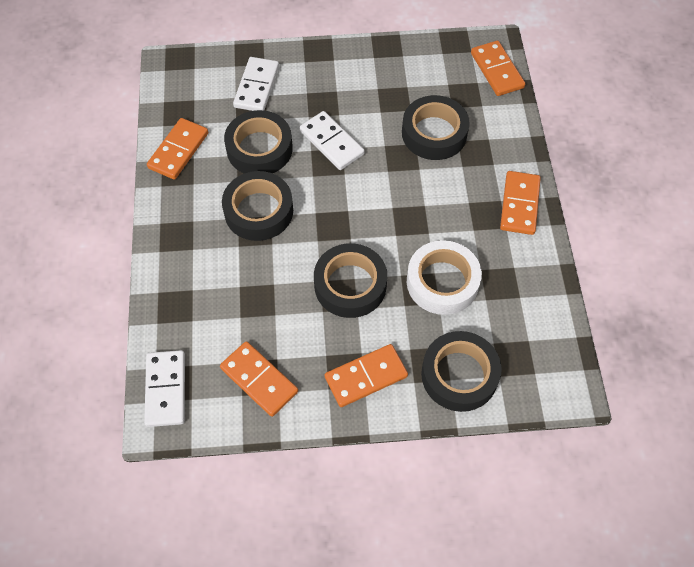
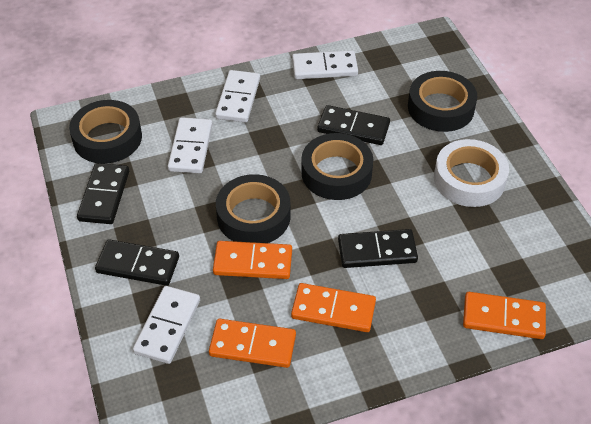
black domino: none = 0 -> [77,163,129,224] [95,239,179,286] [317,105,390,145] [338,229,418,268] = 4
black tape: [222,171,293,241] [224,110,293,173] [314,243,387,318] [402,95,470,160] [421,331,502,412] = 5 -> [69,100,142,164] [216,174,291,243] [301,133,373,200] [408,71,477,132] = 4
orange domino: [147,118,208,180] [220,341,298,417] [325,344,408,407] [471,40,525,96] [500,171,541,235] = 5 -> [209,319,296,368] [213,241,292,279] [291,283,376,332] [463,292,546,339] = 4
white domino: [144,350,185,427] [233,57,279,111] [300,111,365,170] = 3 -> [133,286,200,364] [168,117,213,174] [215,70,260,123] [292,50,358,79] = 4

